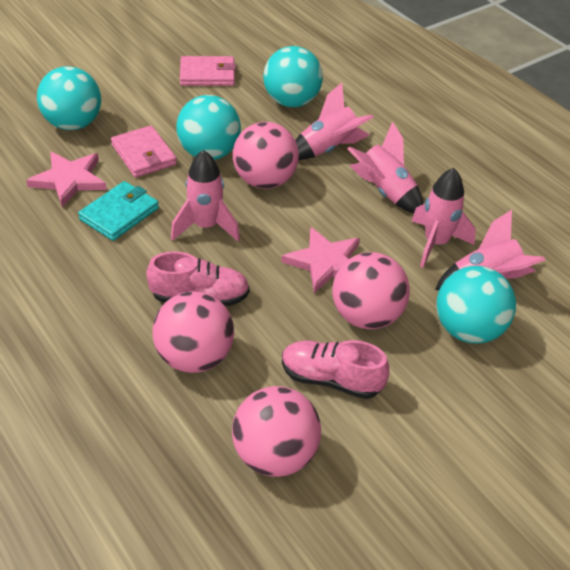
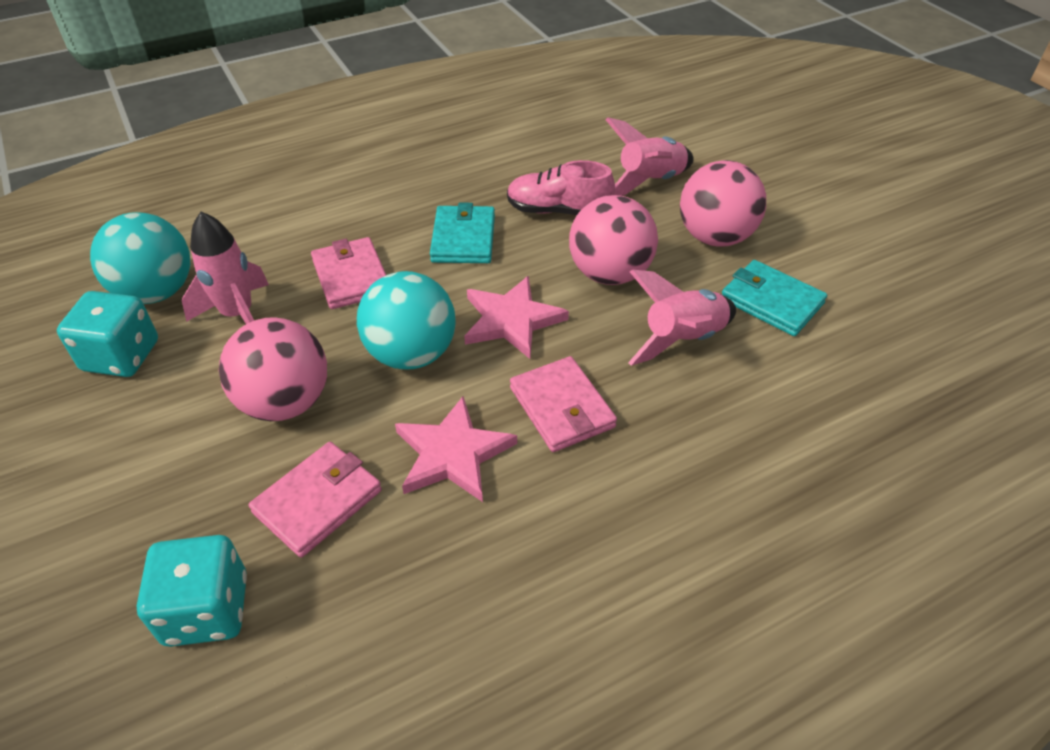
pink ball: [152,291,234,373] [232,386,321,477] [233,122,299,189] [332,252,410,329] = 4 -> [219,317,327,421] [569,195,658,285] [680,160,766,246] = 3
pink rocket: [171,150,240,241] [296,83,374,160] [348,122,424,214] [412,168,476,268] [435,210,545,290] = 5 -> [182,212,269,324] [605,117,694,196] [628,270,736,366] = 3
pink shoe: [146,251,250,306] [282,340,389,399] = 2 -> [507,160,615,215] = 1
pink wallet: [111,126,177,177] [180,56,236,86] = 2 -> [249,442,382,558] [311,237,386,309] [510,356,617,452] = 3
turquoise ball: [37,66,101,130] [176,95,241,160] [263,46,323,107] [437,266,516,343] = 4 -> [90,212,190,304] [357,271,456,370] = 2
turquoise dice: none = 0 -> [57,291,158,377] [137,535,247,647] = 2
turquoise wallet: [78,181,159,241] = 1 -> [430,203,495,263] [722,260,827,336] = 2

